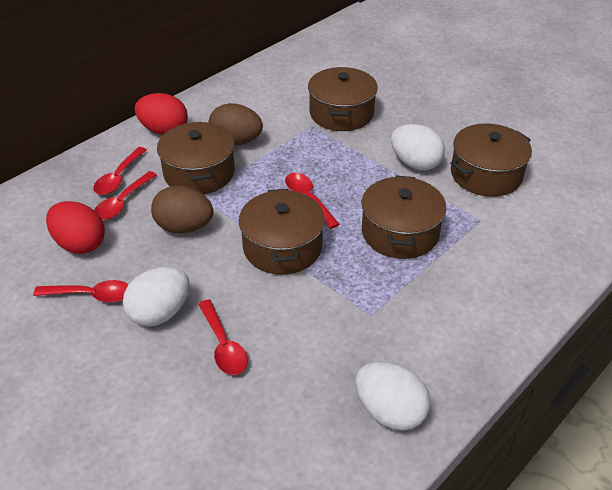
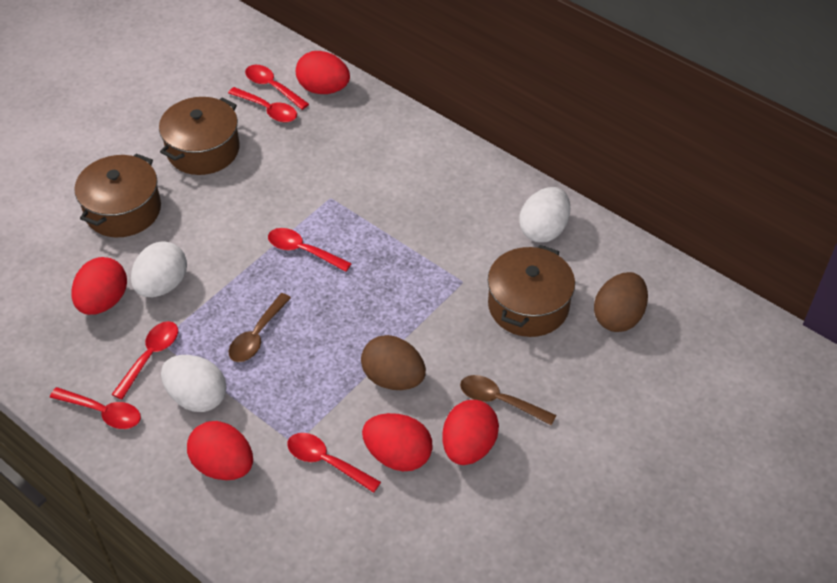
brown pot: [157,122,235,194] [239,189,325,275] [308,67,378,131] [362,176,446,259] [451,123,532,197] = 5 -> [74,154,161,237] [159,97,239,175] [488,245,575,337] = 3
brown spoon: none = 0 -> [229,293,291,362] [460,375,556,426] = 2
red egg: [46,201,105,254] [135,93,188,135] = 2 -> [71,257,127,315] [187,421,253,480] [296,51,350,94] [362,413,433,471] [442,400,499,465] = 5
red spoon: [33,280,129,303] [93,147,147,195] [94,171,157,220] [198,299,248,375] [285,173,340,229] = 5 -> [50,387,141,429] [112,321,178,400] [228,87,297,122] [245,65,309,110] [268,228,352,272] [287,433,381,493] = 6

